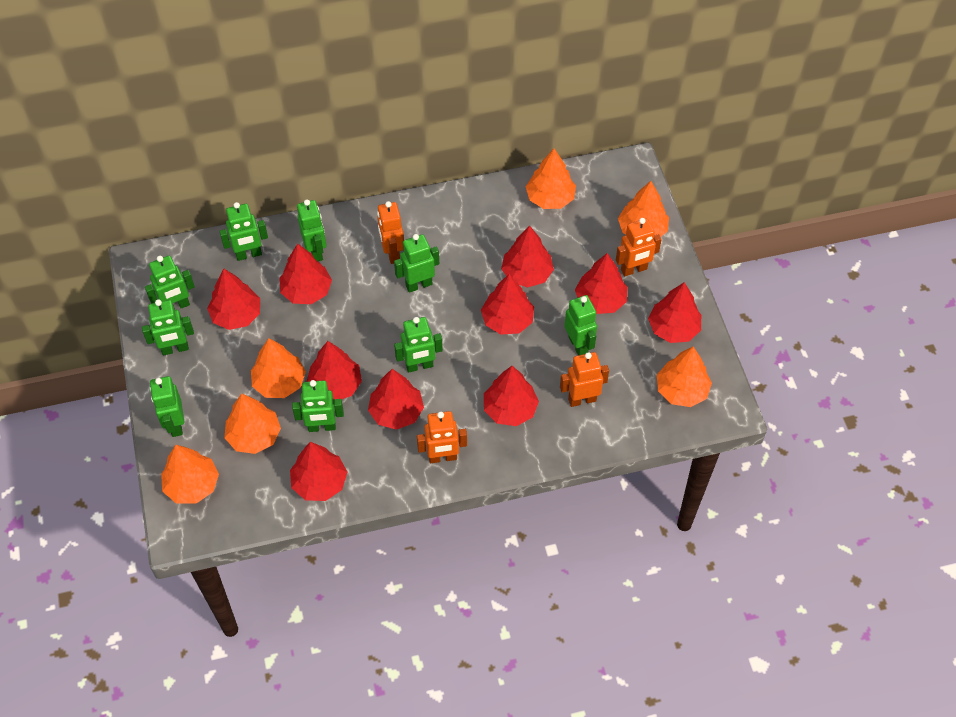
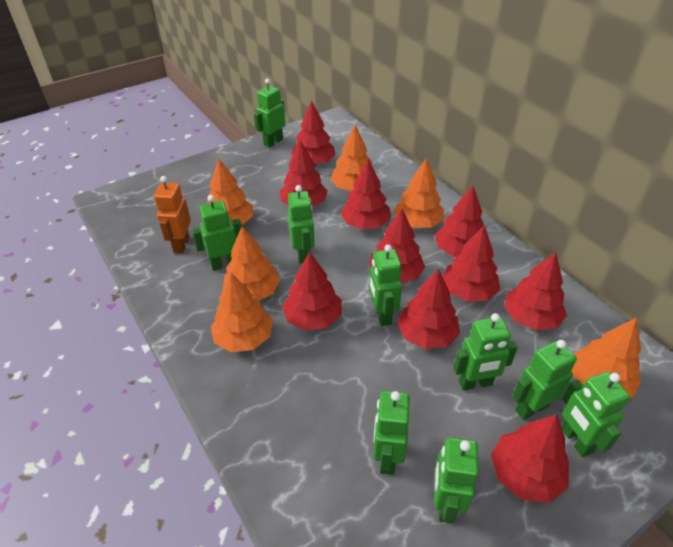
orange robot: [377,201,404,264] [417,411,467,463] [560,352,609,407] [616,218,662,276] = 4 -> [154,176,191,254] = 1

